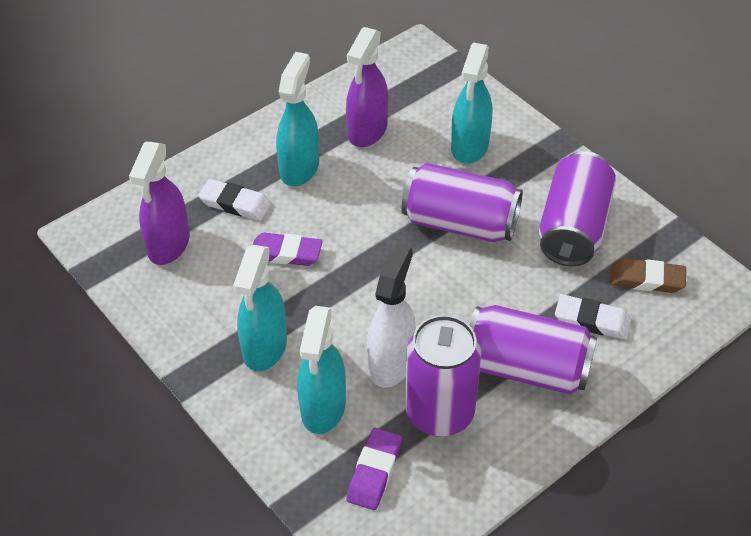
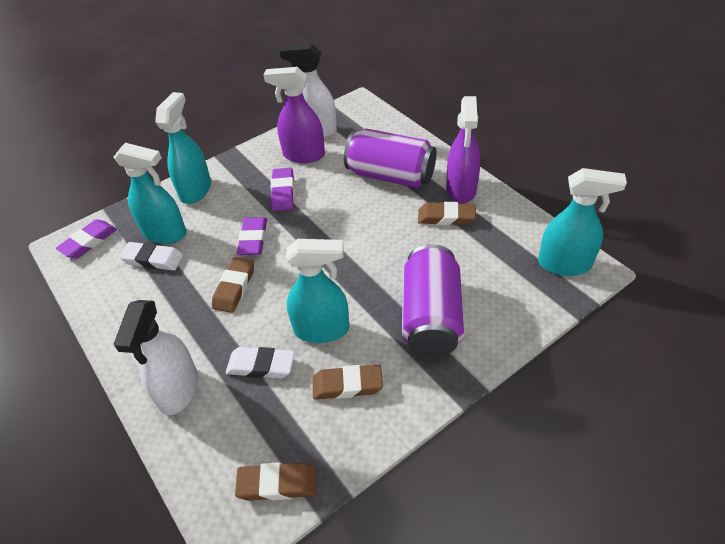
brown eraser: [610,258,686,293] = 1 -> [212,257,254,313] [235,462,316,501] [313,365,383,400] [418,202,476,225] = 4
purple can: [402,163,523,242] [405,315,481,437] [470,305,597,395] [538,151,616,266] = 4 -> [344,129,436,188] [402,244,464,357] = 2
purple eraser: [253,233,323,266] [347,428,402,510] = 2 -> [56,219,117,258] [237,217,267,255] [271,168,294,211] = 3
white spray bottle: [367,244,416,388] = 1 -> [113,300,198,415] [280,44,337,138] = 2

